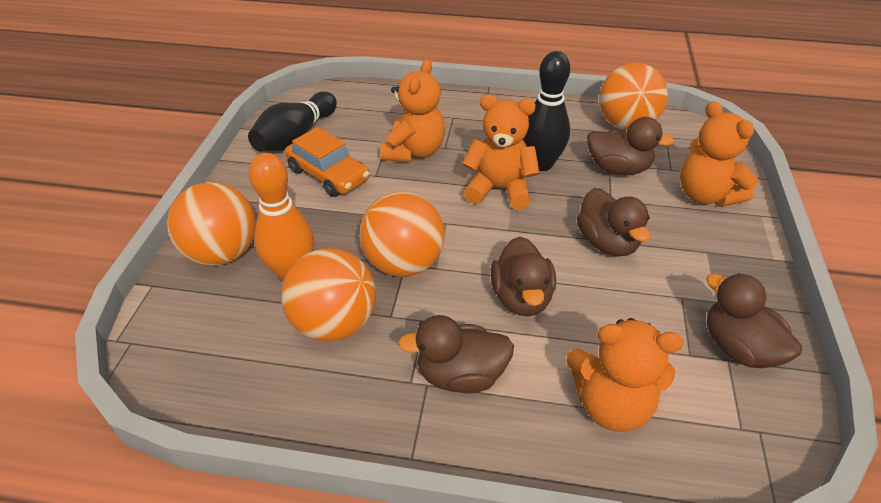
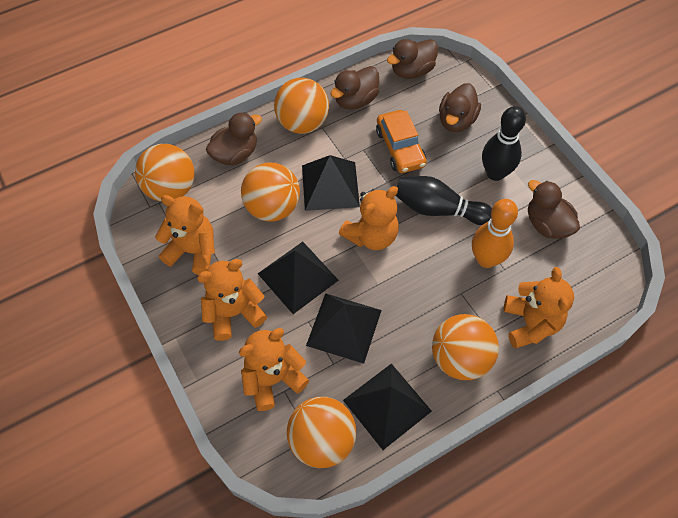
black pyramid: none = 0 -> [258,242,339,314] [302,155,360,211] [306,293,382,364] [343,363,432,450] = 4
orange ball: [167,182,256,266] [281,248,376,342] [359,192,445,277] [599,63,668,130] = 4 -> [135,144,195,202] [241,163,300,222] [274,78,329,134] [287,397,356,468] [432,314,499,380] = 5
orange teddy bear: [381,59,445,162] [462,95,540,210] [566,318,683,432] [680,101,758,207] = 4 -> [155,195,215,275] [197,259,267,341] [239,328,309,411] [339,186,399,250] [504,267,574,348] = 5

